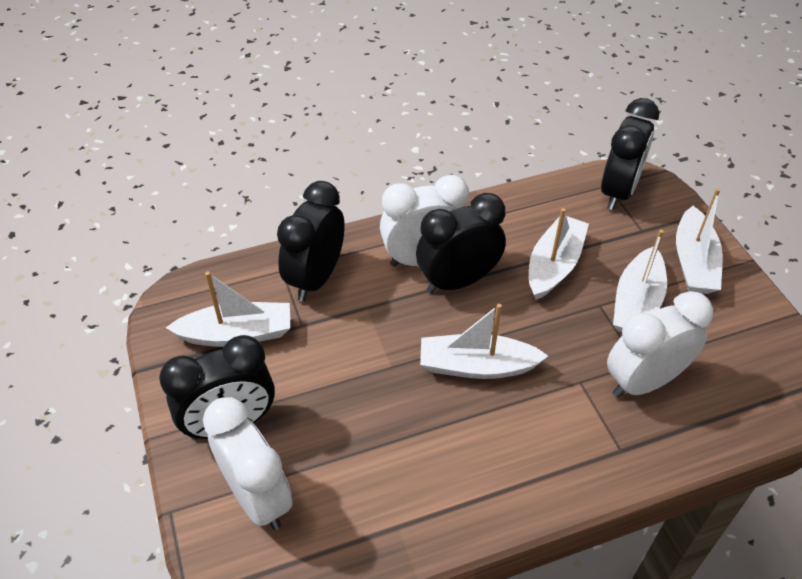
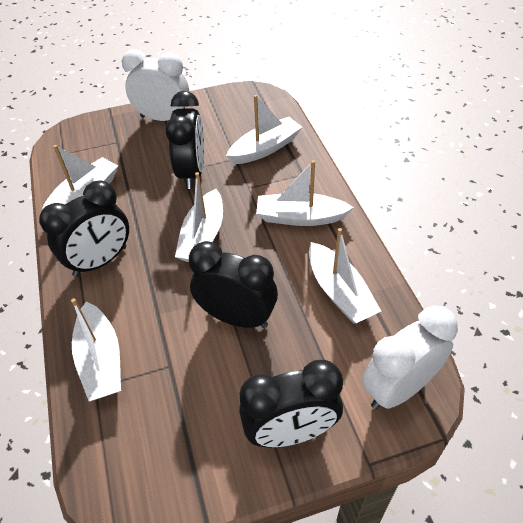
white boat: [166,271,291,347] [420,304,548,379] [529,208,589,300] [613,230,667,332] [676,188,723,294] = 5 -> [42,145,118,210] [71,298,121,401] [175,172,223,262] [226,95,302,164] [256,160,354,226] [309,228,381,323] = 6
white clock: [203,397,293,530] [380,175,469,267] [607,291,713,398] = 3 -> [122,49,189,121] [362,306,458,409] = 2

